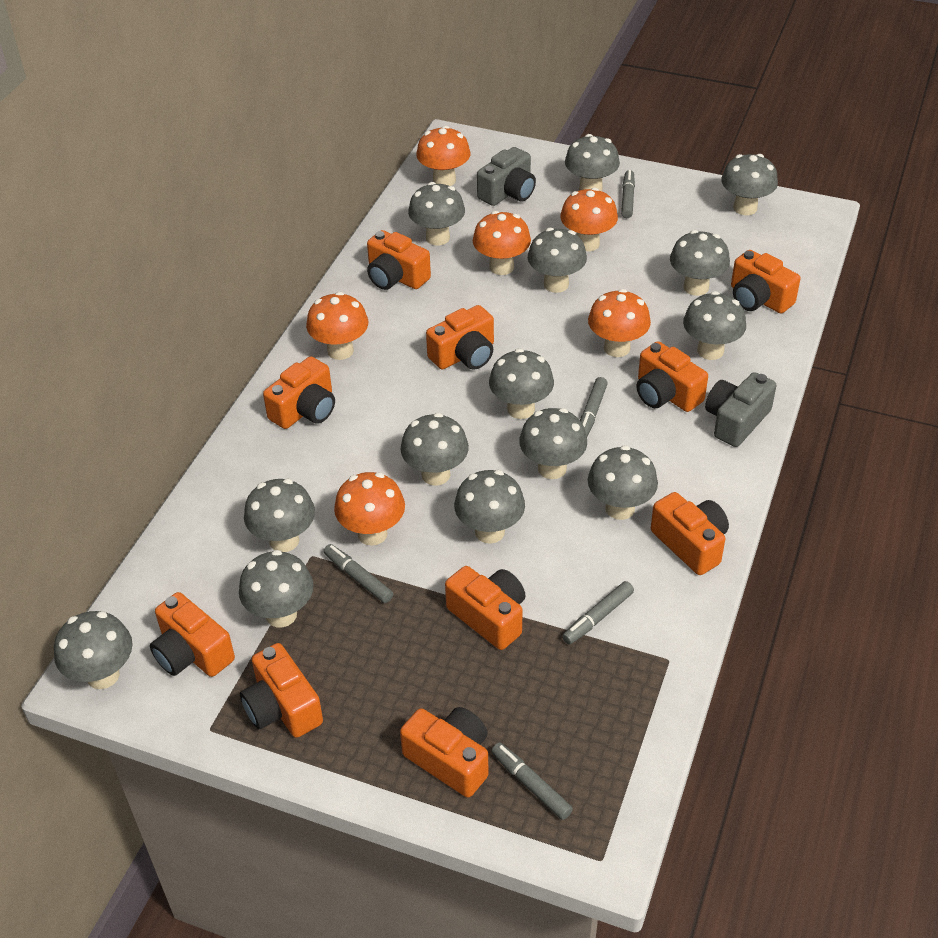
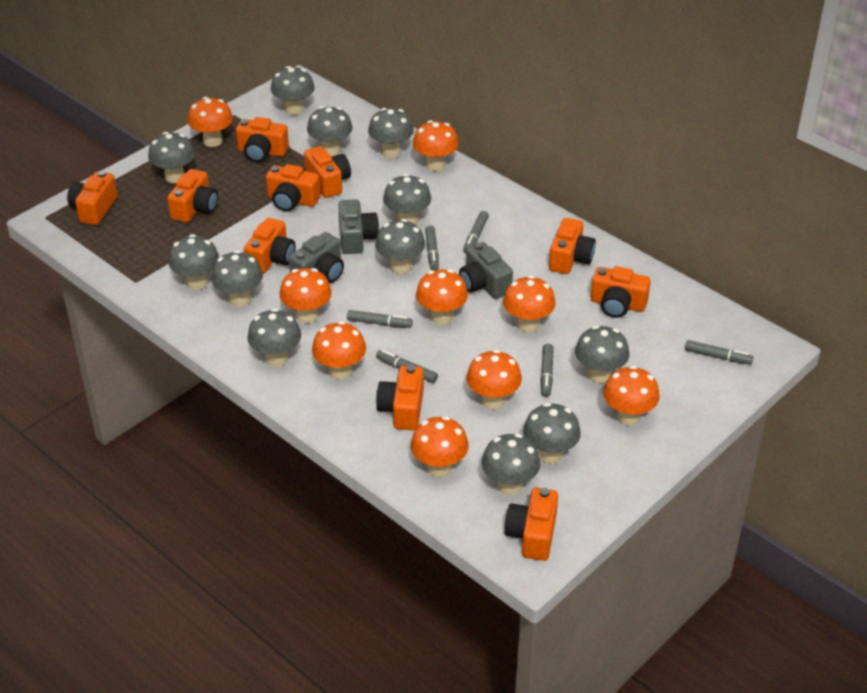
grey camera: [477,147,536,206] [705,372,776,447] = 2 -> [289,232,344,283] [338,199,379,254] [459,242,513,299] = 3
grey marker: [324,544,393,603] [491,742,573,820] [562,581,634,645] [580,377,608,437] [621,170,635,218] = 5 -> [347,310,413,328] [376,350,438,383] [425,225,439,271] [463,211,489,253] [541,343,554,397] [685,340,754,365] = 6
grey mushroom: [54,611,133,689] [239,550,314,627] [244,479,315,552] [401,413,469,486] [408,182,465,245] [454,470,525,544] [489,349,554,419] [519,408,587,479] [528,228,587,293] [565,134,620,191] [588,445,658,520] [670,230,730,296] [683,291,746,360] [721,154,778,215] = 14 -> [148,132,195,183] [168,234,219,290] [211,250,263,307] [247,308,301,367] [271,66,315,115] [307,106,352,156] [368,108,414,158] [375,219,425,274] [383,174,431,225] [482,434,540,495] [523,403,581,464] [575,325,629,384] = 12
orange mushroom: [306,292,368,360] [334,472,405,546] [416,126,470,186] [473,211,531,275] [560,187,618,251] [588,289,651,357] = 6 -> [188,97,233,147] [280,268,332,323] [312,321,366,380] [411,416,469,477] [413,120,459,171] [416,269,468,325] [467,350,522,409] [503,275,556,333] [603,366,660,426] = 9

